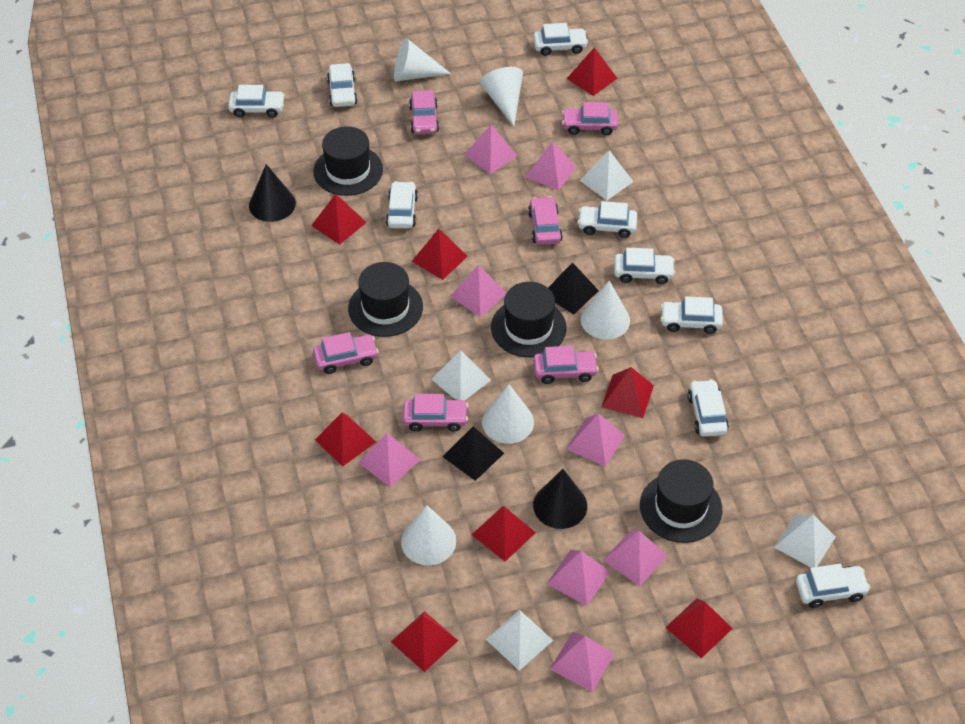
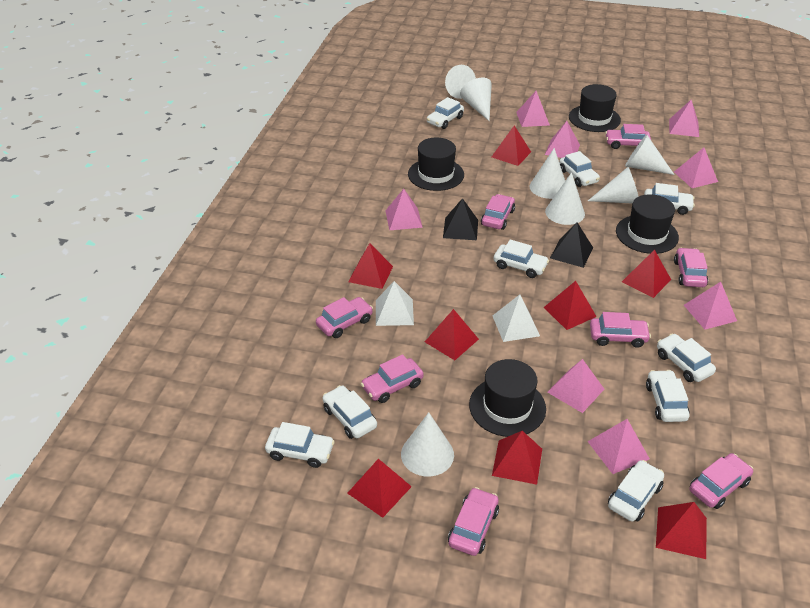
black cone: [249,164,296,222] [533,469,587,529] = 2 -> none = 0
pink car: [313,332,378,374] [403,394,468,432] [409,90,439,134] [528,196,563,245] [533,346,599,384] [562,102,618,136] = 6 -> [316,297,373,338] [361,354,424,403] [448,487,499,556] [481,194,515,230] [590,312,651,348] [605,124,651,149] [674,248,708,287] [689,453,753,509] = 8
white cone: [394,38,451,81] [401,505,456,565] [480,67,523,126] [482,384,534,444] [580,281,630,340] = 5 -> [401,413,454,477] [445,65,476,99] [460,78,492,121] [530,148,565,199] [545,172,585,225] [588,167,639,203] [625,135,674,175] = 7
white pyramid: [431,350,491,401] [486,610,553,671] [579,150,634,200] [774,515,836,568] = 4 -> [376,281,414,326] [493,295,540,342] = 2

